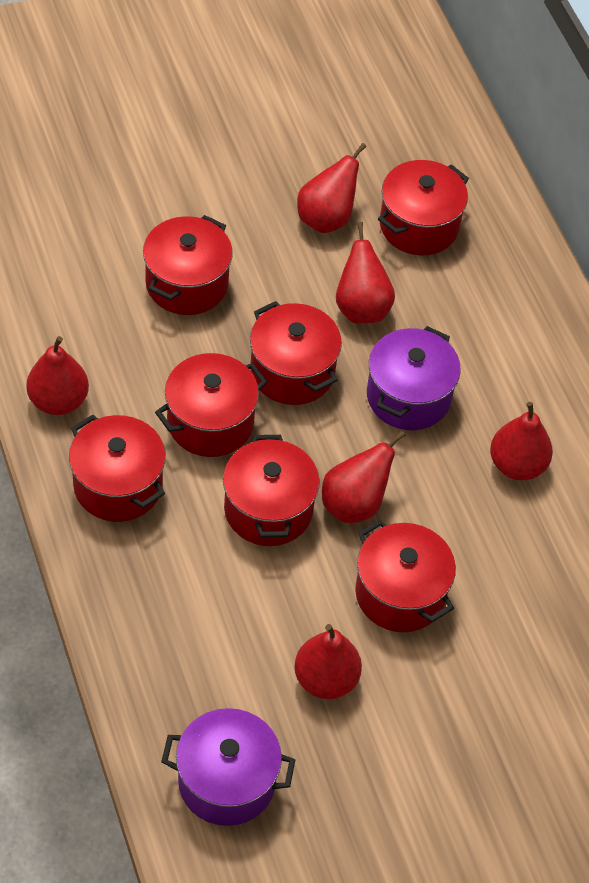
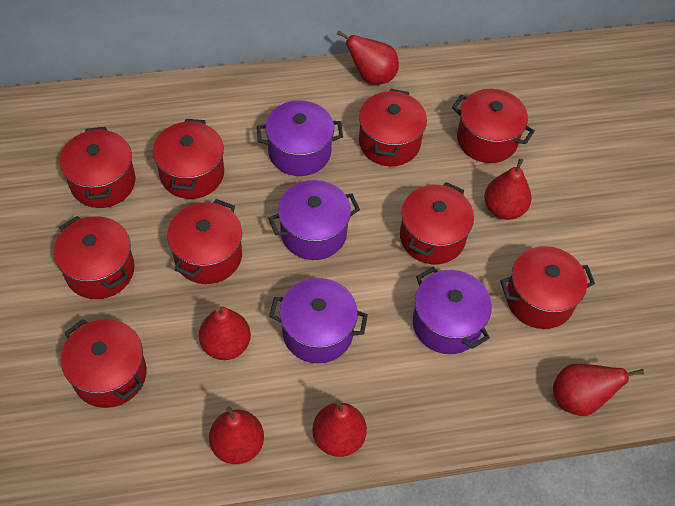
purple pot: [161,708,295,826] [367,326,461,430] = 2 -> [257,100,343,176] [268,180,360,260] [269,278,368,363] [413,267,492,354] = 4
red pot: [69,414,166,522] [143,215,233,315] [155,353,268,457] [223,435,319,546] [250,301,342,405] [355,520,456,632] [378,160,469,255] = 7 -> [54,216,135,299] [59,127,135,208] [61,319,147,408] [153,119,224,199] [167,199,242,284] [359,89,427,166] [400,182,474,264] [452,89,535,163] [500,246,595,329] = 9

